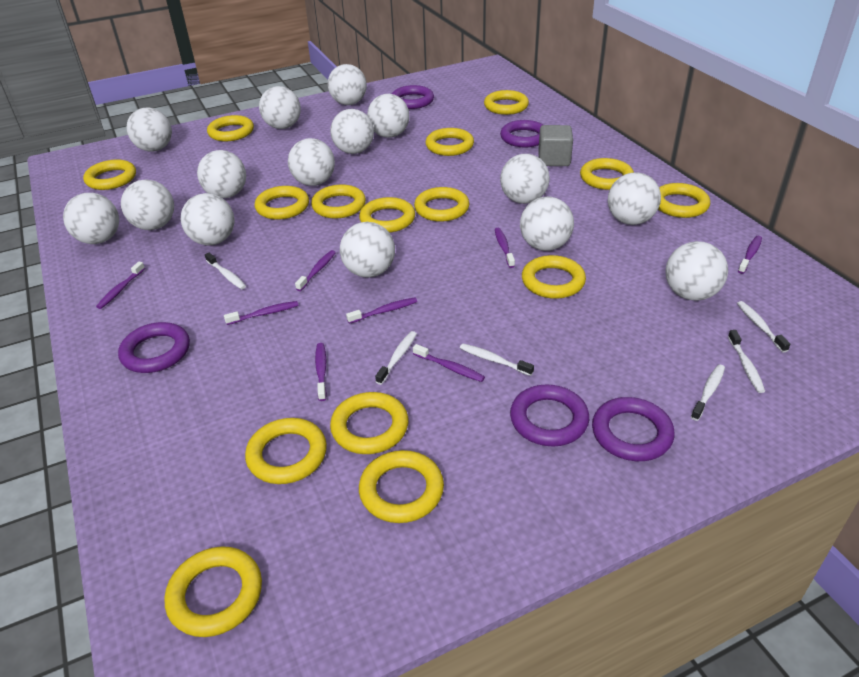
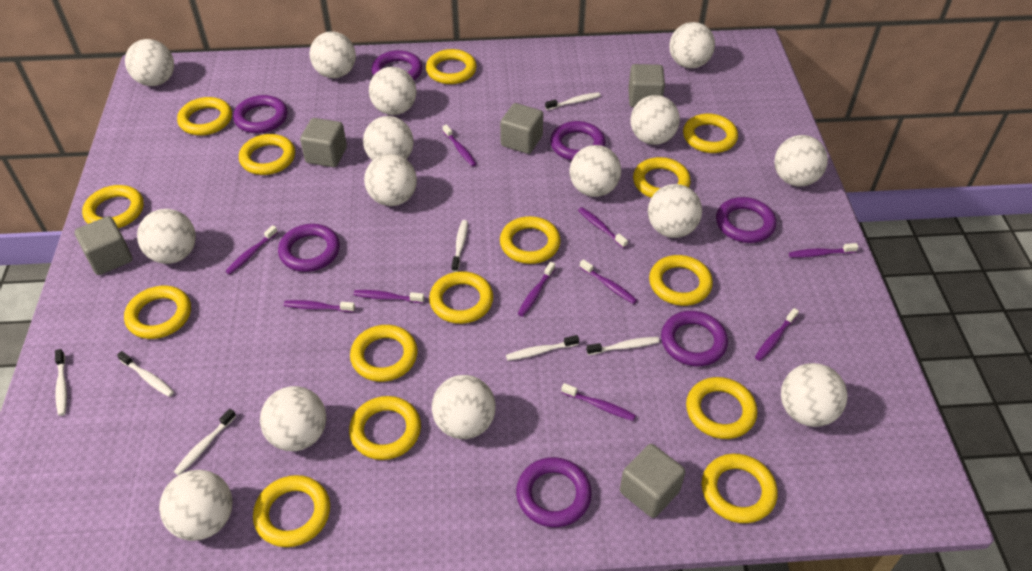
grey cube: [538,125,573,166] = 1 -> [75,216,132,275] [300,118,347,167] [500,103,543,154] [620,444,685,518] [628,64,665,108] = 5
purple ring: [118,322,190,373] [392,85,434,109] [500,120,543,147] [510,385,589,446] [592,397,675,461] = 5 -> [233,95,287,133] [278,224,340,272] [372,50,422,80] [516,457,592,527] [550,121,605,161] [661,311,728,366] [716,197,776,243] = 7
purple toothbrush: [96,261,145,309] [224,301,299,325] [295,250,336,291] [315,343,327,401] [346,297,417,324] [413,344,485,382] [495,228,515,268] [738,236,762,274] = 8 -> [225,225,278,274] [283,300,355,312] [354,290,424,303] [443,125,477,167] [518,262,555,317] [561,383,636,421] [578,207,628,248] [580,259,637,304] [755,308,799,361] [789,243,858,258] = 10
white toothbrush: [205,253,246,289] [375,331,417,385] [460,344,534,376] [691,364,725,421] [728,330,765,393] [737,301,790,353] = 6 -> [55,349,67,416] [117,351,174,397] [174,409,236,475] [452,220,468,272] [506,335,579,361] [545,92,601,110] [586,337,660,355] = 7

